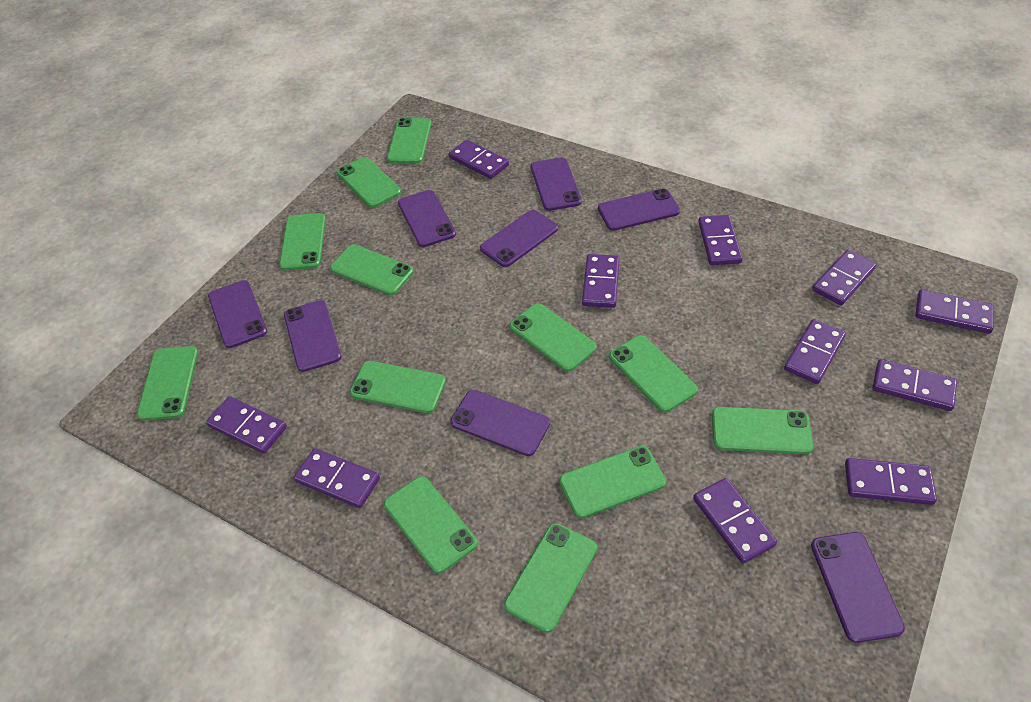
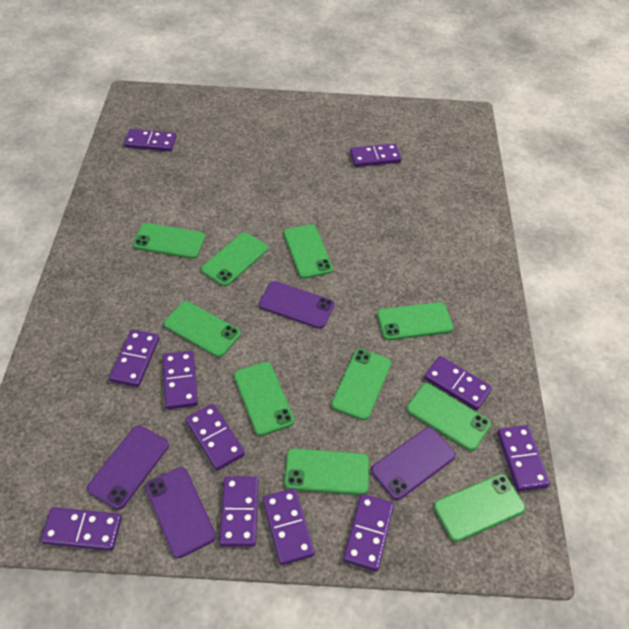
green phone: [137,346,198,421] [279,213,326,270] [330,244,414,295] [337,157,401,208] [350,361,446,413] [384,476,478,573] [387,118,431,164] [504,523,597,633] [510,303,597,372] [559,446,666,518] [609,335,698,412] [712,407,813,454] = 12 -> [133,223,205,259] [164,301,241,357] [201,232,268,286] [234,362,295,436] [284,224,333,279] [284,448,369,495] [331,349,391,420] [377,302,453,340] [407,383,491,451] [434,474,525,542] = 10
purple phone: [208,280,267,348] [284,300,341,372] [398,190,456,247] [450,390,550,456] [480,210,558,267] [531,157,582,211] [598,188,680,231] [811,532,905,643] = 8 -> [87,425,169,510] [145,467,216,558] [259,281,335,329] [371,427,456,500] = 4

